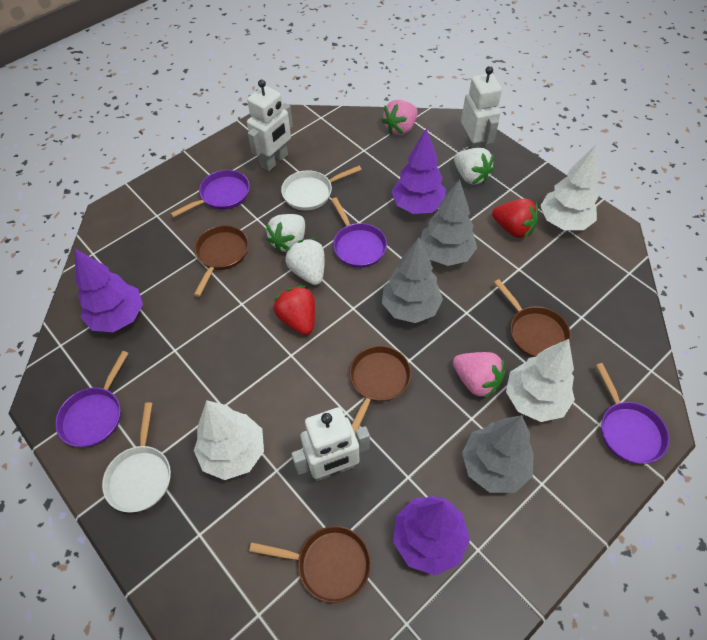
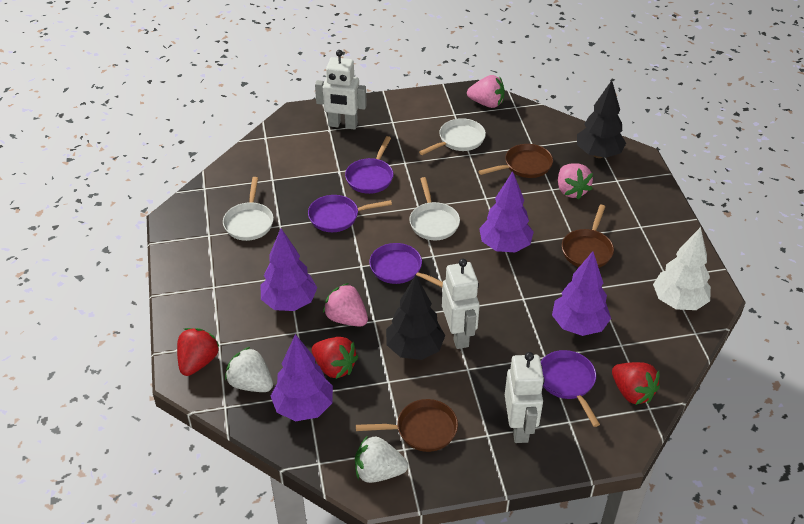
black tree: none = 0 -> [386,275,445,360] [577,80,626,158] = 2
brown pan: [194,225,248,297] [249,526,371,603] [349,346,411,433] [494,279,571,357] = 4 -> [356,399,458,452] [479,144,553,178] [562,205,614,268] = 3
grey tree: [382,238,443,323] [420,179,477,266] [462,415,534,493] = 3 -> none = 0
pink strawberry: [381,100,418,135] [453,352,505,399] = 2 -> [323,283,368,327] [467,75,505,108] [558,163,593,200] = 3
purple tree: [75,249,143,332] [392,128,446,214] [393,496,470,575] = 3 -> [261,228,317,311] [271,334,333,421] [479,171,534,253] [552,251,611,336] = 4
red strawberry: [274,286,315,335] [492,199,538,238] = 2 -> [177,328,220,376] [312,337,358,379] [612,362,660,405] = 3
white pan: [102,402,171,513] [281,166,362,210] = 2 -> [223,177,273,241] [409,177,460,240] [419,118,486,155] = 3
white strawberry: [266,214,305,253] [285,238,325,285] [454,148,494,185] = 3 -> [225,347,273,392] [355,435,408,483] = 2
white tree: [194,400,264,480] [506,339,575,422] [541,145,599,230] = 3 -> [653,227,711,310] = 1

